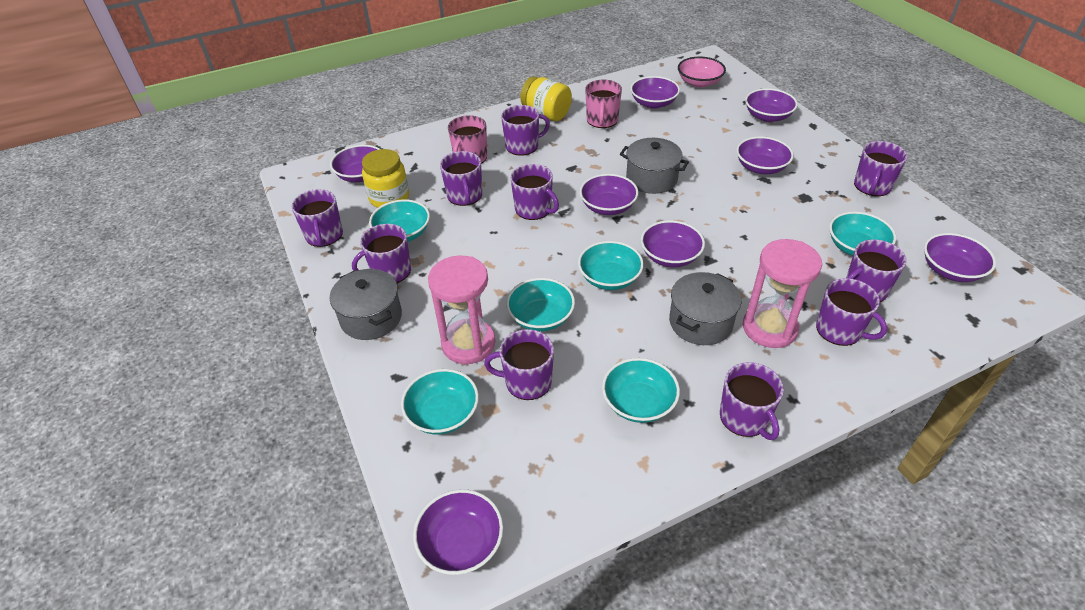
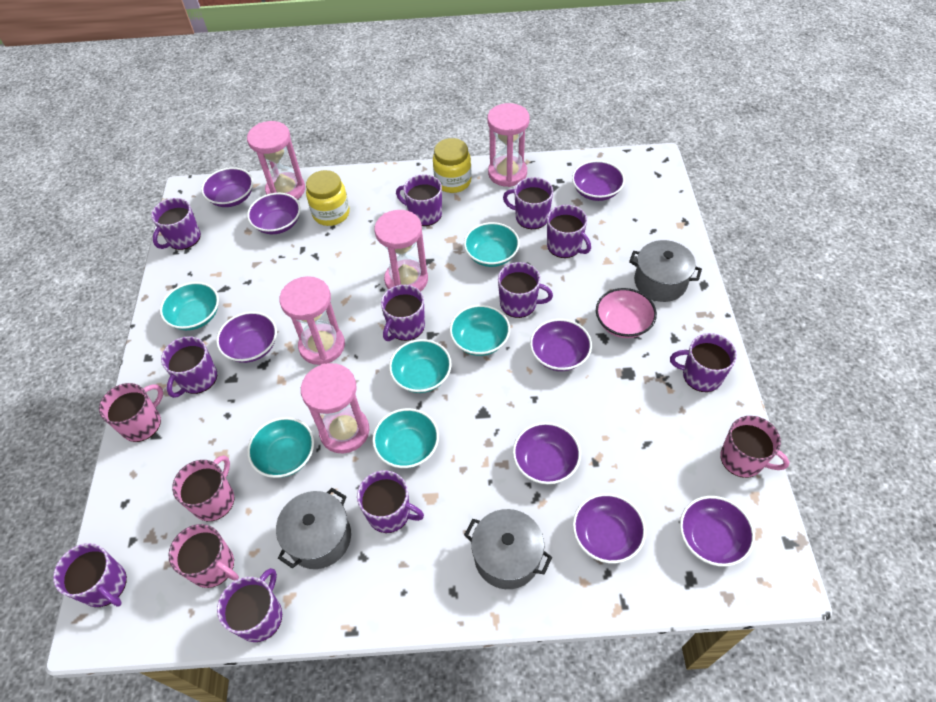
pink hourglass: [428,256,495,364] [743,239,822,348] = 2 -> [247,121,305,199] [279,276,345,365] [301,363,369,453] [374,210,428,292] [487,103,530,187] = 5
pink mug: [448,115,487,164] [585,80,622,128] = 2 -> [99,383,163,442] [168,524,239,588] [172,455,235,521] [720,416,789,478] = 4
purple mug: [291,189,343,247] [352,224,411,283] [440,151,482,206] [484,329,554,400] [501,105,550,156] [510,164,559,220] [720,362,784,440] [816,278,887,346] [846,239,907,302] [854,141,907,196] = 10 -> [53,543,127,607] [151,198,201,250] [161,336,217,398] [217,568,282,642] [357,470,424,533] [381,285,425,341] [396,174,442,226] [498,262,553,318] [503,177,553,229] [547,205,591,258] [670,333,737,392] = 11

